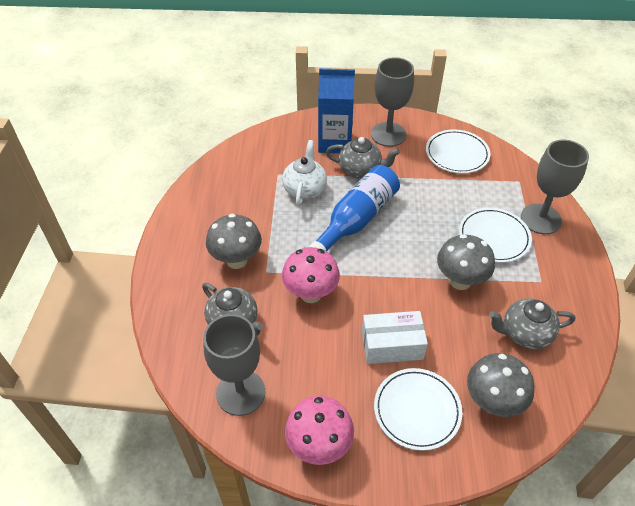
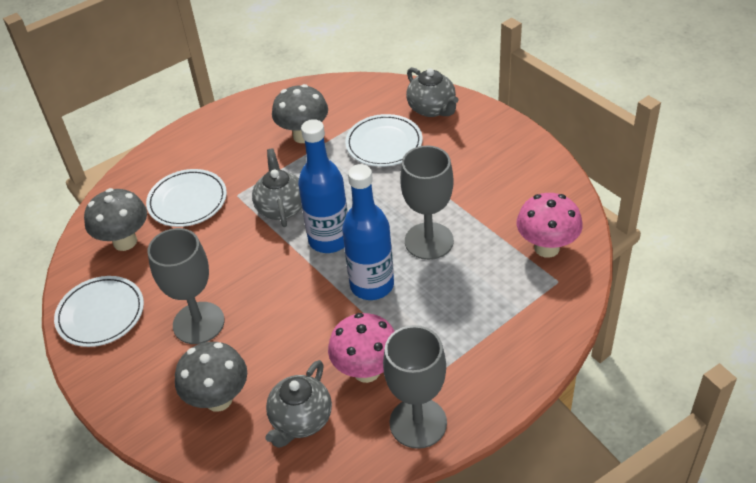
blue bottle: [308,165,400,252] = 1 -> [298,119,348,253] [342,164,394,300] = 2
blue carton: [318,68,355,153] = 1 -> none = 0
white box: [362,311,428,364] = 1 -> none = 0
white teapot: [282,140,327,206] = 1 -> none = 0

